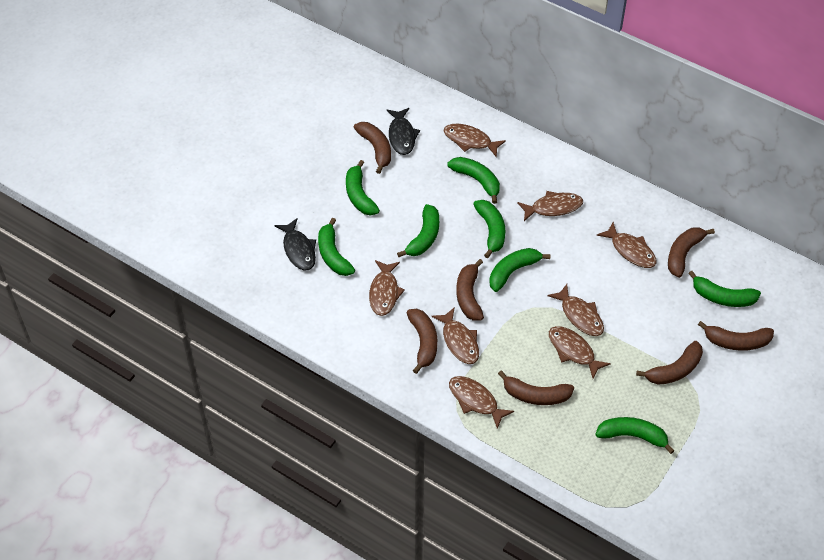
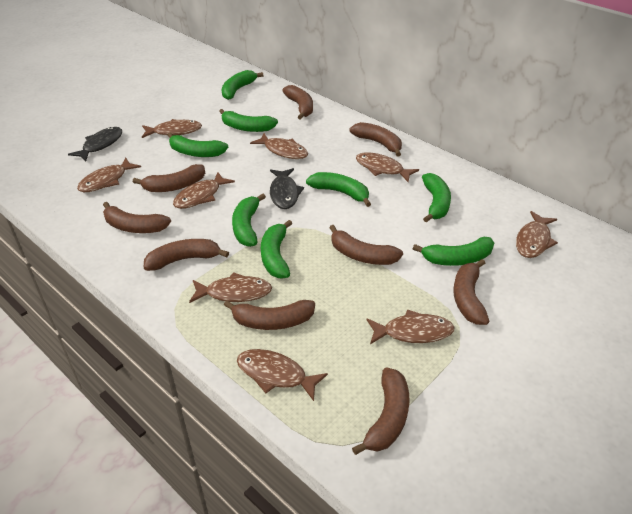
brown banana: [353,122,391,174] [407,309,437,374] [456,259,484,321] [498,370,574,405] [636,341,703,385] [668,227,715,278] [698,321,774,351] = 7 -> [103,202,171,233] [133,164,205,192] [144,239,229,271] [224,300,315,330] [282,85,313,120] [329,225,403,265] [349,122,402,156] [352,367,410,455] [453,259,489,325] = 9
brown fish: [369,260,405,316] [432,307,479,364] [444,124,506,158] [449,376,514,429] [517,191,583,221] [547,284,604,336] [549,326,611,379] [596,222,657,268] = 8 -> [77,158,141,192] [142,119,202,138] [173,172,235,209] [189,272,272,303] [237,349,328,401] [250,133,308,159] [356,152,419,182] [367,309,455,344] [516,211,558,258] = 9

